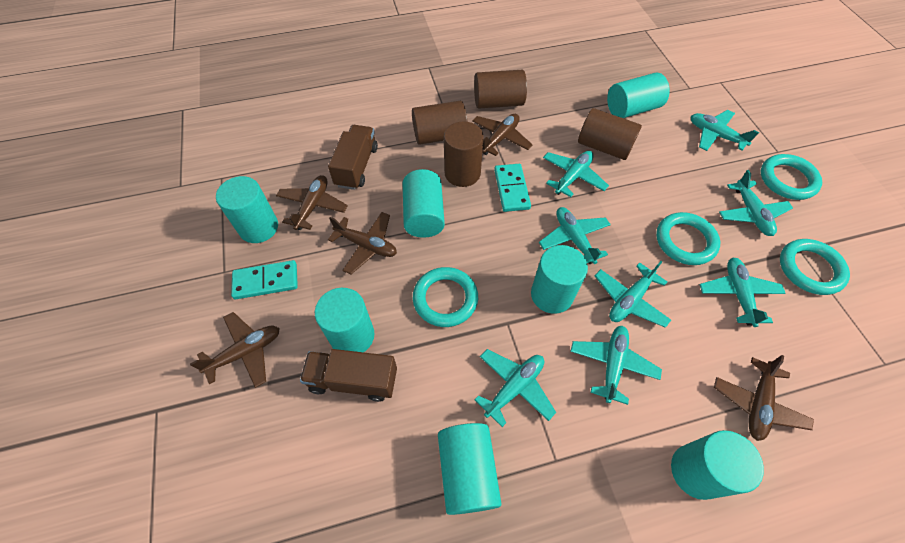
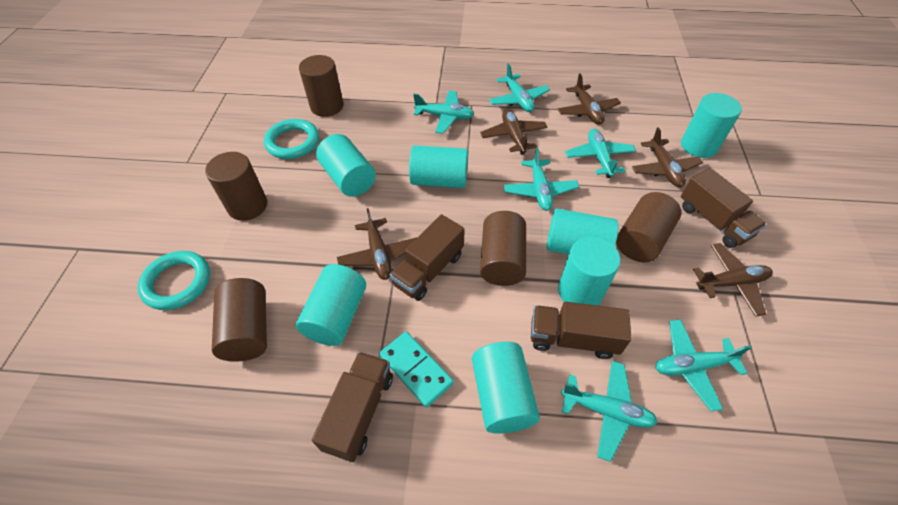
brown cylinder: [412,101,468,145] [444,121,484,187] [474,70,527,108] [578,108,642,160] = 4 -> [205,152,267,221] [212,278,267,362] [299,55,343,117] [480,211,526,286] [616,192,681,262] = 5
brown truck: [300,349,397,402] [328,125,378,190] = 2 -> [312,352,393,462] [390,214,465,301] [531,302,631,359] [681,168,767,248] = 4
turquoise domino: [231,260,298,299] [494,164,531,212] = 2 -> [379,331,454,407] = 1
turquoise plane: [475,349,556,427] [539,207,611,264] [543,151,609,197] [570,326,662,405] [595,261,671,328] [691,110,759,151] [699,258,786,327] [719,170,793,236] = 8 -> [413,91,474,134] [489,64,550,112] [504,147,579,211] [561,361,658,462] [565,129,636,178] [655,319,752,411] = 6
turquoise ring: [413,267,478,327] [656,212,720,265] [761,154,822,200] [780,239,850,295] = 4 -> [138,251,210,310] [264,119,319,159] = 2

